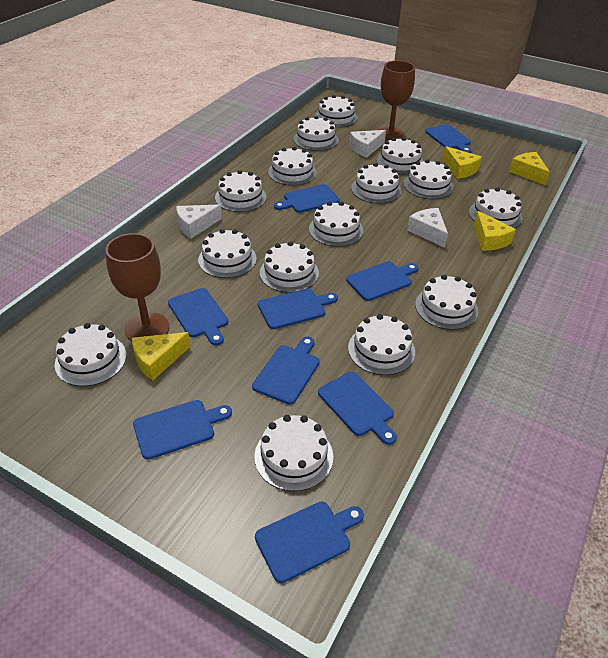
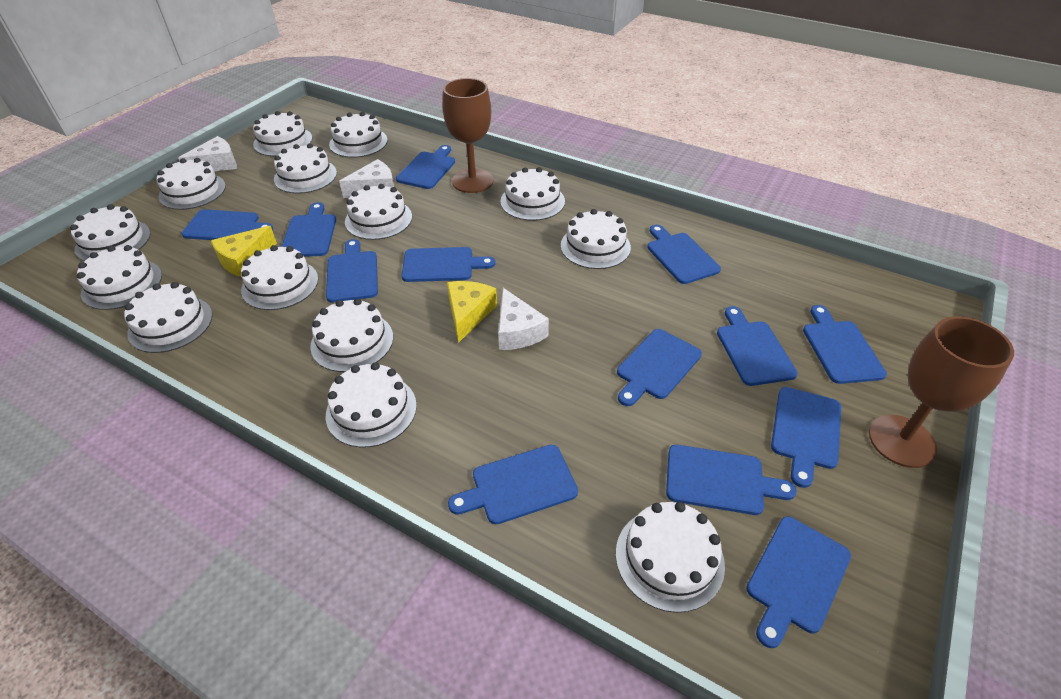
blue cutting board: [133,400,232,460] [168,288,228,346] [252,337,320,405] [255,502,364,583] [258,289,338,329] [274,184,340,213] [318,372,397,445] [346,261,418,301] [425,124,471,153] = 9 -> [181,209,273,240] [281,202,336,257] [326,239,378,302] [396,145,455,189] [402,247,495,282] [448,445,578,525] [617,329,702,406] [647,225,721,284] [666,445,797,515] [717,306,798,386] [746,516,851,648] [771,387,841,488] [803,305,887,384] = 13
white cake: [55,323,126,386] [198,229,257,278] [215,170,267,212] [254,415,333,491] [260,241,319,293] [268,147,317,186] [294,116,338,151] [309,201,363,247] [315,95,357,128] [348,314,415,375] [351,163,401,204] [377,137,423,174] [404,159,453,199] [415,275,478,330] [469,187,522,228] = 15 -> [70,204,150,261] [77,245,162,310] [124,282,212,353] [157,158,226,210] [241,245,318,310] [253,111,312,156] [274,144,337,194] [310,298,393,372] [326,362,417,447] [329,112,388,158] [345,184,412,240] [500,167,565,221] [561,209,631,269] [616,502,725,613] = 14
yellow cheese: [132,332,191,380] [443,146,482,179] [474,211,516,251] [509,152,550,185] = 4 -> [211,226,277,277] [447,281,497,343] = 2

